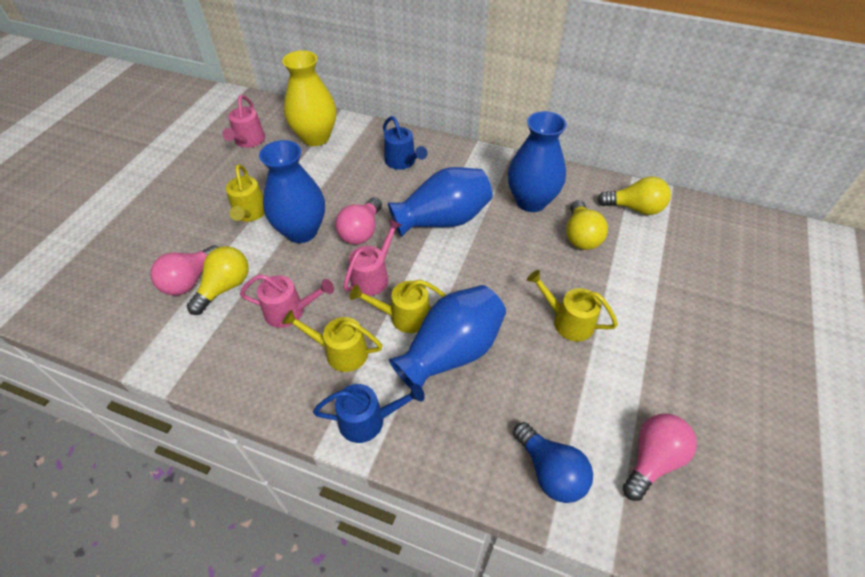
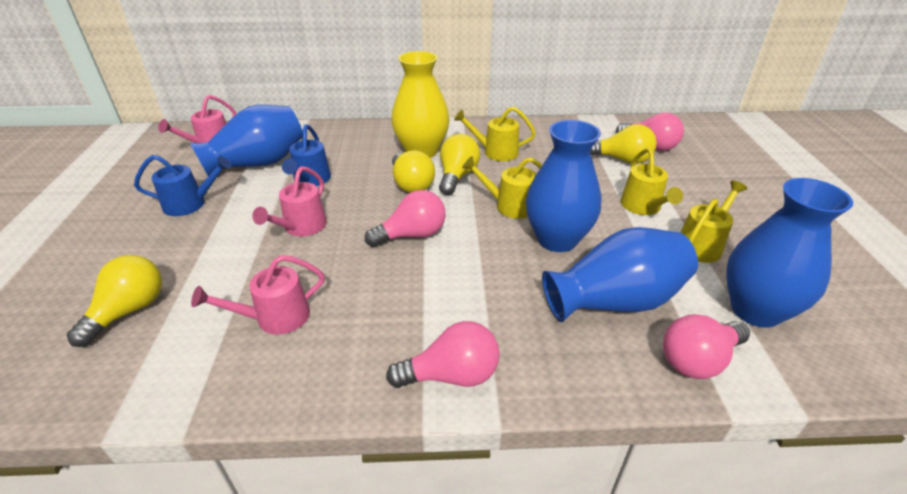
blue light bulb: [513,422,593,503] = 1 -> none = 0
pink light bulb: [150,245,219,295] [335,197,382,245] [623,414,697,501] = 3 -> [365,190,446,247] [386,321,500,388] [616,113,684,151] [663,314,750,379] = 4
yellow light bulb: [187,246,249,315] [566,200,608,250] [597,176,671,215] = 3 -> [67,255,162,347] [392,150,435,193] [439,134,480,195] [590,124,657,164] = 4

